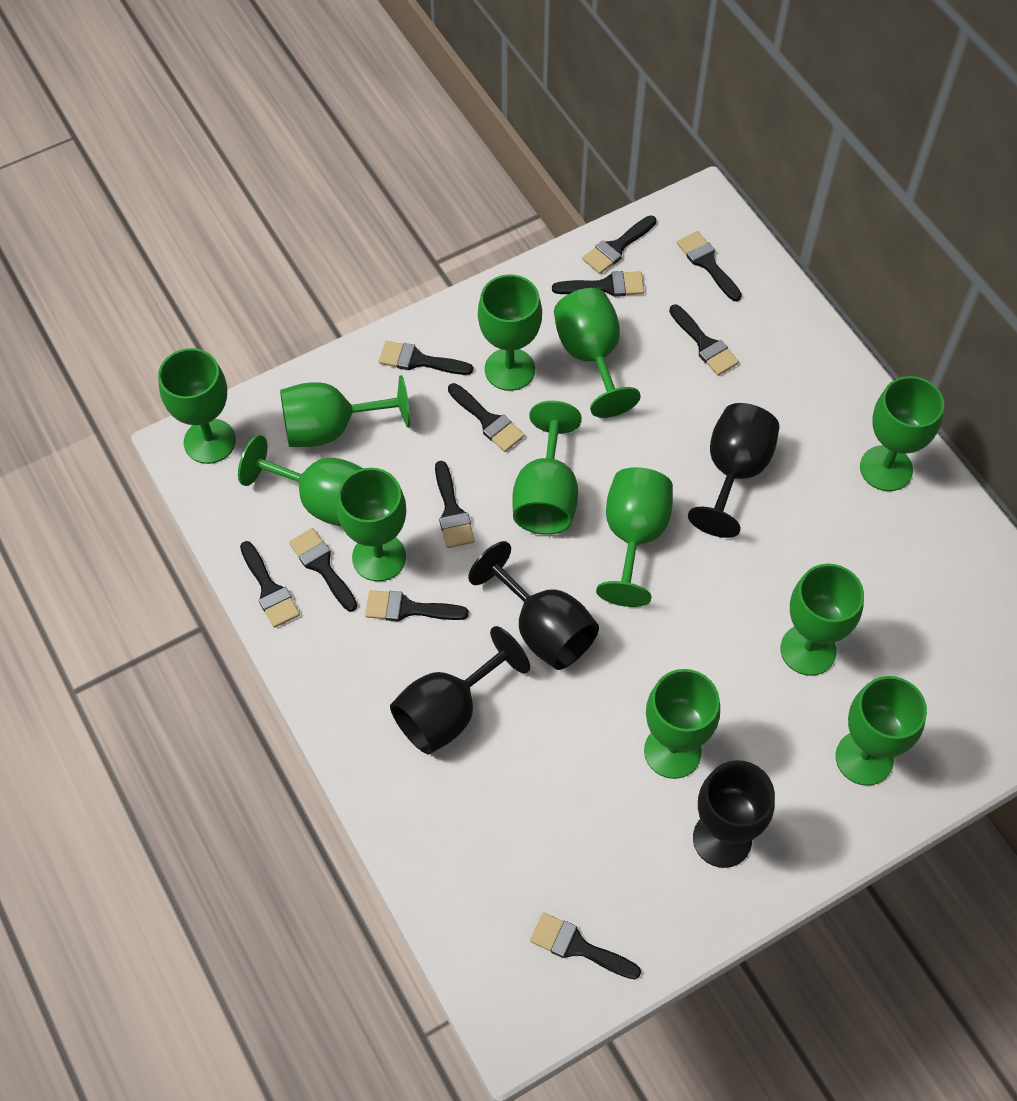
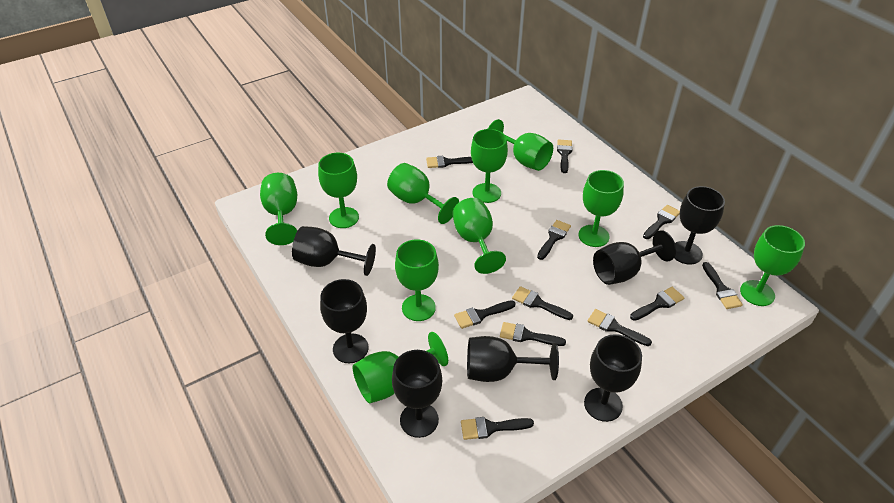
black goblet: [390,626,530,754] [468,541,599,670] [688,403,780,538] [693,760,775,868] = 4 -> [292,226,376,276] [320,279,369,363] [392,350,442,438] [467,336,559,382] [584,334,642,422] [593,230,676,285] [674,186,725,265] = 7
green goblet: [158,348,236,464] [238,435,363,527] [280,375,410,447] [337,468,406,581] [478,274,542,391] [512,401,582,535] [554,288,641,418] [596,467,673,607] [644,669,720,779] [781,564,864,676] [836,676,927,786] [860,376,944,491] = 12 -> [260,173,297,245] [318,153,359,228] [353,332,448,403] [387,163,459,224] [395,239,439,321] [453,198,506,274] [471,129,508,203] [488,119,553,171] [578,170,624,247] [740,225,805,306] = 10

